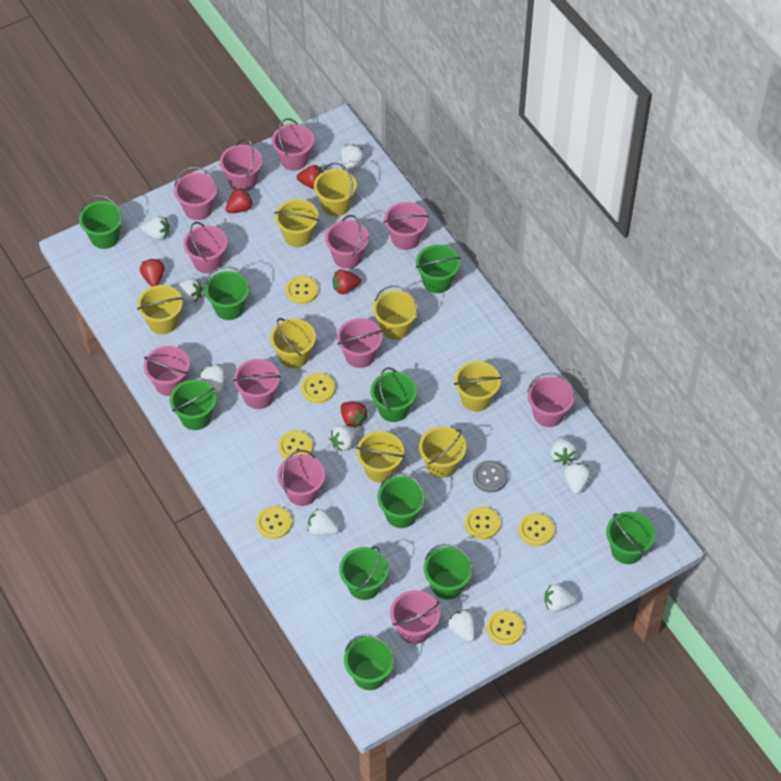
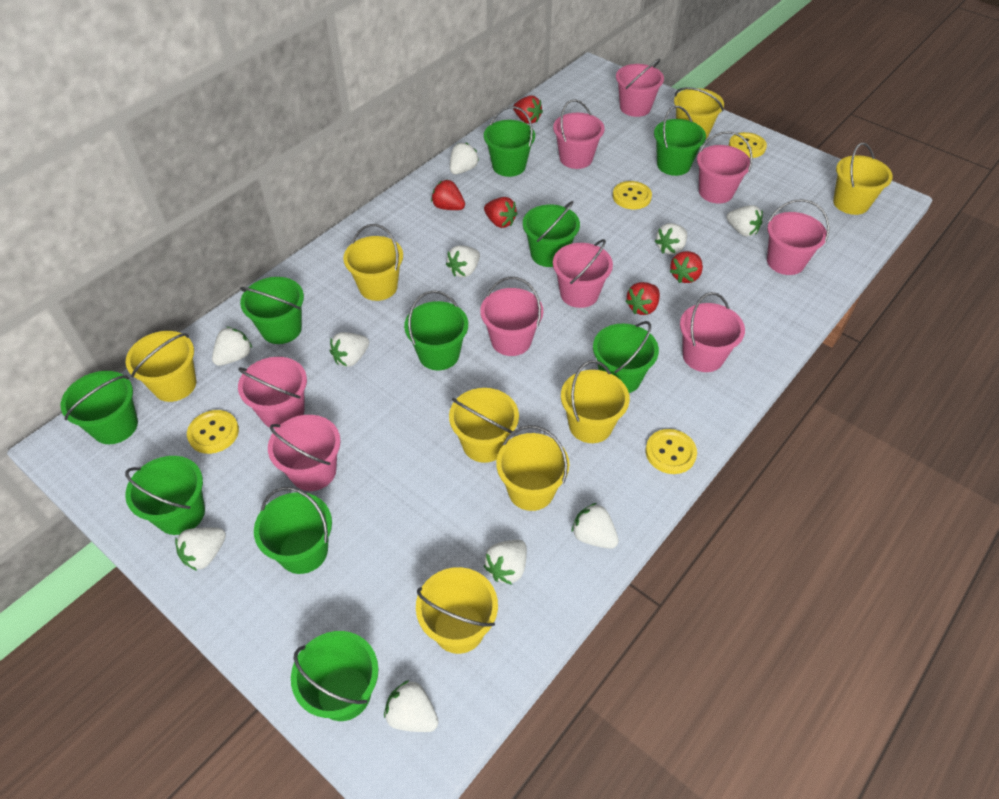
grey button: [473,460,508,493] = 1 -> none = 0
pink bucket: [144,346,190,396] [174,167,218,220] [183,222,228,274] [220,139,262,191] [233,359,281,409] [272,118,314,171] [277,450,325,506] [325,215,369,269] [337,318,382,368] [384,202,429,250] [390,590,440,644] [527,372,575,427] = 12 -> [238,357,307,429] [268,415,341,491] [480,277,543,356] [553,99,605,169] [553,239,613,308] [616,59,664,117] [680,292,745,372] [697,131,753,204] [767,199,829,275] = 9
yellow button: [256,506,292,539] [278,430,313,459] [286,276,319,304] [301,373,335,403] [465,506,501,540] [487,610,524,645] [519,513,555,546] = 7 -> [187,410,239,454] [613,181,652,209] [646,429,697,474] [729,132,767,158] = 4

